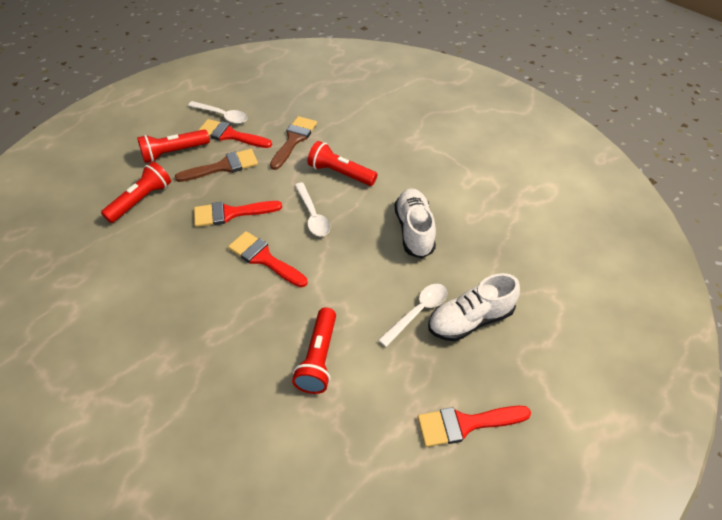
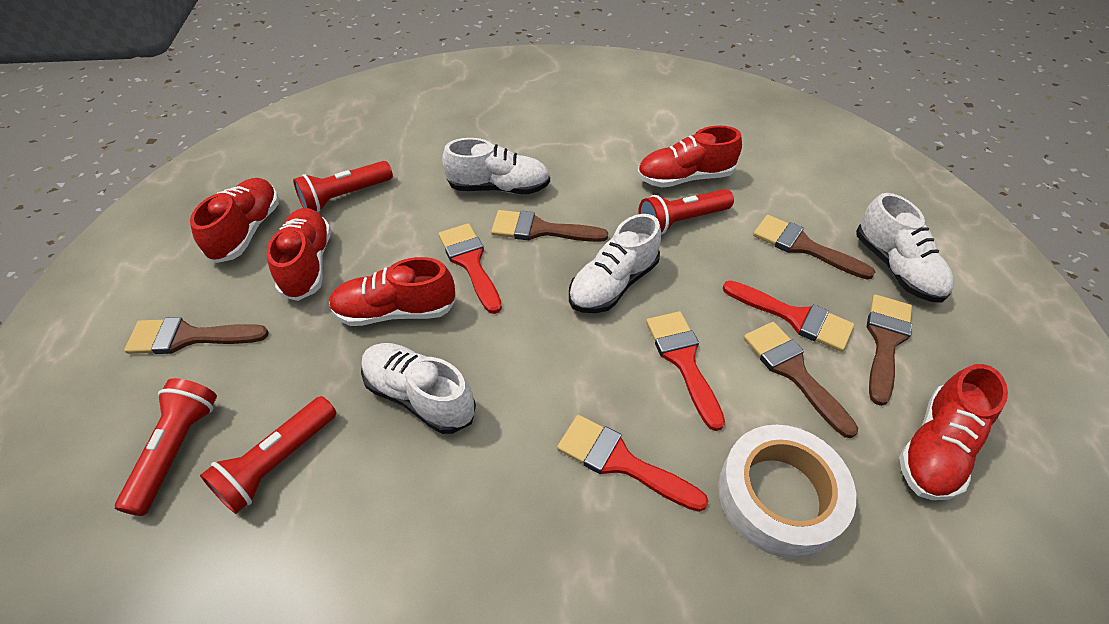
brown brush: [175,149,258,182] [270,116,317,170] = 2 -> [124,317,269,354] [491,210,608,242] [743,322,858,438] [753,215,875,280] [867,294,912,406] = 5
red shoe: none = 0 -> [190,178,279,263] [267,208,331,301] [329,257,456,326] [637,126,742,187] [899,364,1008,500] = 5
white shoe: [394,189,436,258] [428,273,520,341] = 2 -> [361,343,476,434] [442,138,550,194] [569,214,661,313] [856,193,954,303] = 4
white spoon: [188,101,248,124] [295,182,330,236] [378,284,447,347] = 3 -> none = 0
white tape: none = 0 -> [718,425,856,558] = 1

